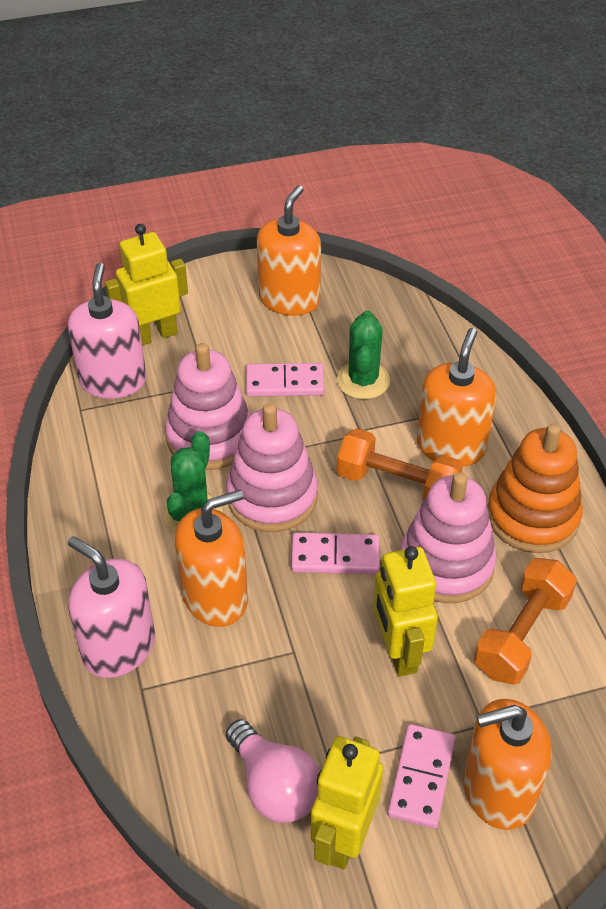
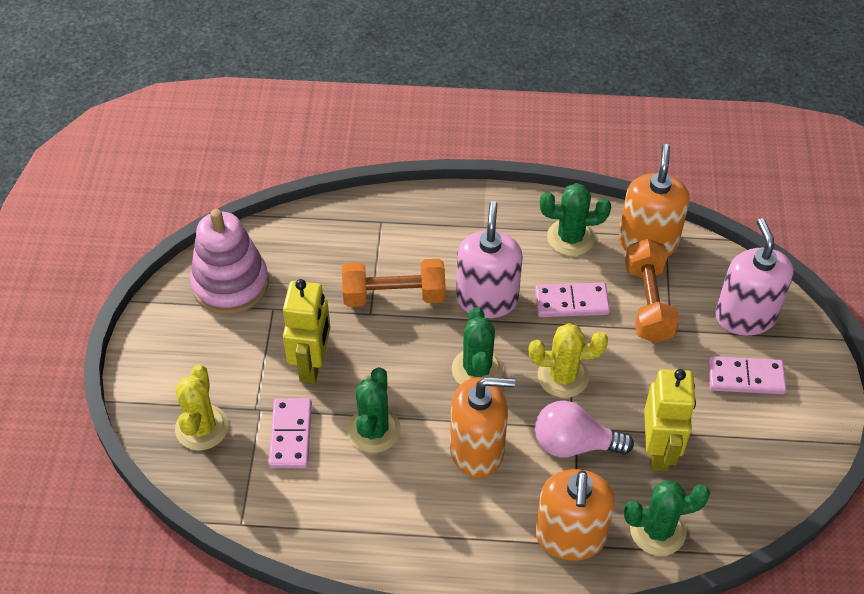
green cactus: [164,431,223,532] [337,310,390,399] = 2 -> [347,367,401,453] [452,307,503,385] [540,183,611,256] [624,480,710,556] = 4
orange soap dispenser: [175,490,248,627] [257,185,321,316] [417,328,497,466] [463,699,552,830] = 4 -> [450,377,515,478] [535,469,615,561] [618,144,690,256] = 3
orange stacking toy: [487,423,583,553] = 1 -> none = 0
pink stacking toy: [165,343,251,470] [226,403,318,532] [400,472,497,603] = 3 -> [190,209,269,315] = 1
yellow cactus: none = 0 -> [175,365,229,450] [529,323,608,398] = 2
yellow robot: [105,224,188,345] [311,736,383,870] [373,546,438,677] = 3 -> [283,279,331,383] [644,369,696,471] = 2

